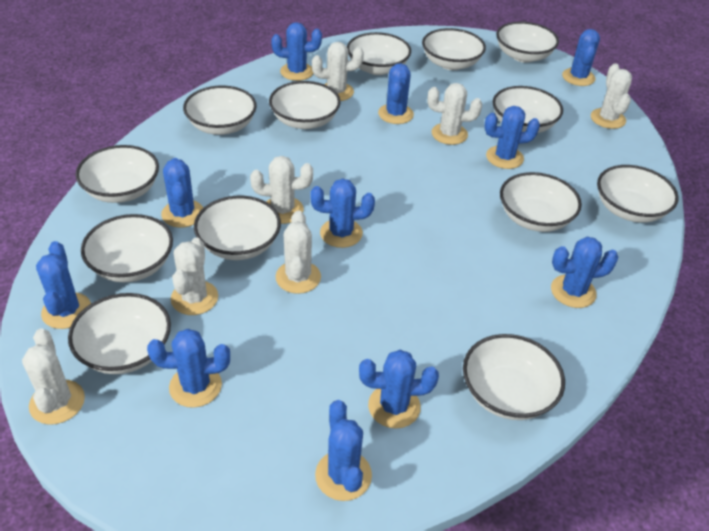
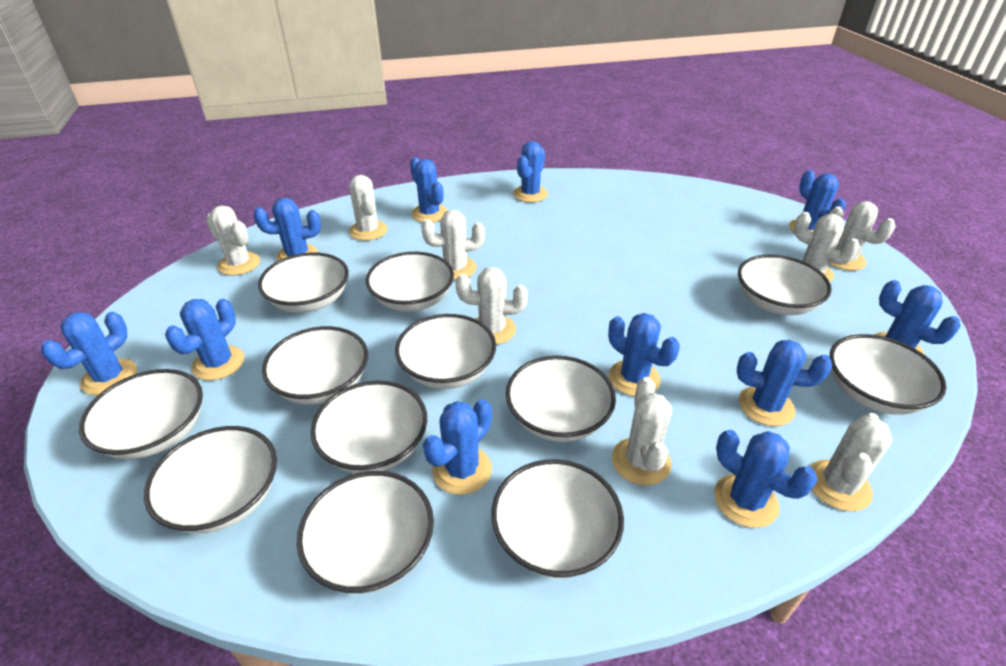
white bowl: [68,293,171,374] [75,145,159,203] [81,214,173,282] [183,85,257,135] [194,196,281,260] [269,81,341,129] [347,32,411,75] [422,28,486,70] [463,334,565,420] [492,86,563,133] [496,22,559,63] [500,172,582,232] [597,165,679,223] = 13 -> [79,369,203,459] [144,426,277,533] [258,252,349,313] [262,326,368,405] [297,471,434,594] [311,381,427,474] [366,252,454,312] [395,314,496,389] [491,459,624,578] [506,356,616,442] [738,254,832,315] [830,334,946,415] = 12
white cactus: [22,328,85,425] [171,237,218,315] [250,156,313,224] [276,211,321,294] [312,42,364,101] [428,83,482,145] [591,63,632,129] = 7 -> [206,205,260,275] [349,175,387,241] [421,210,485,280] [456,267,528,345] [612,377,672,486] [794,212,860,282] [810,413,892,511] [829,201,896,271] = 8

